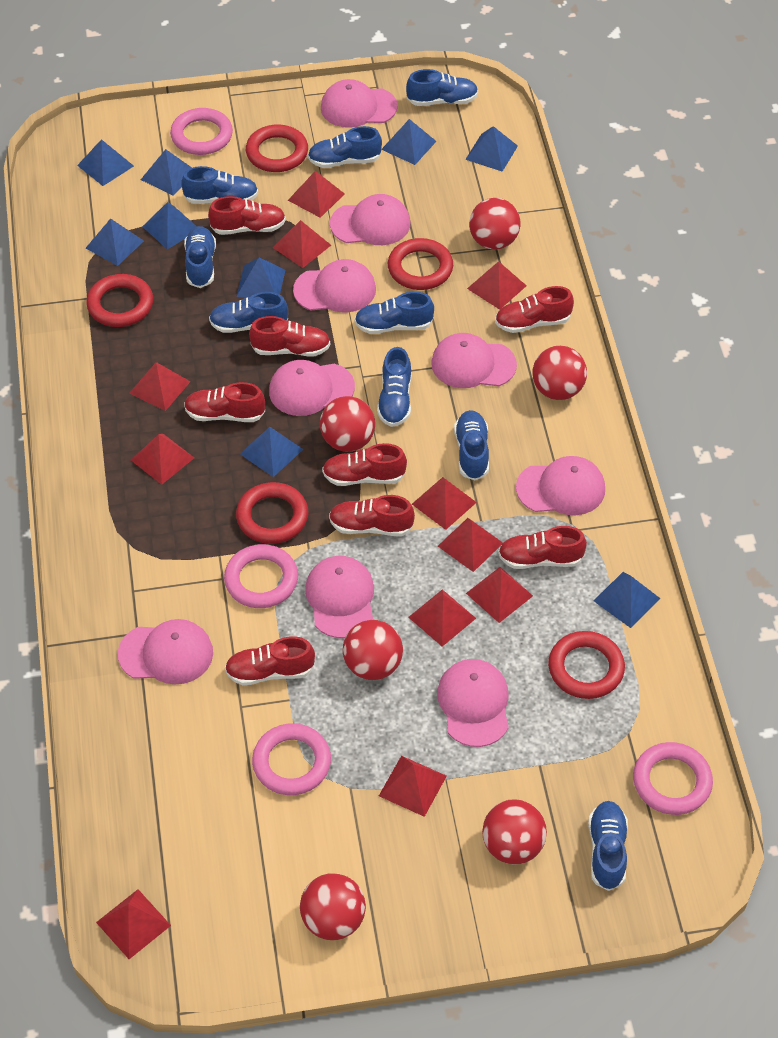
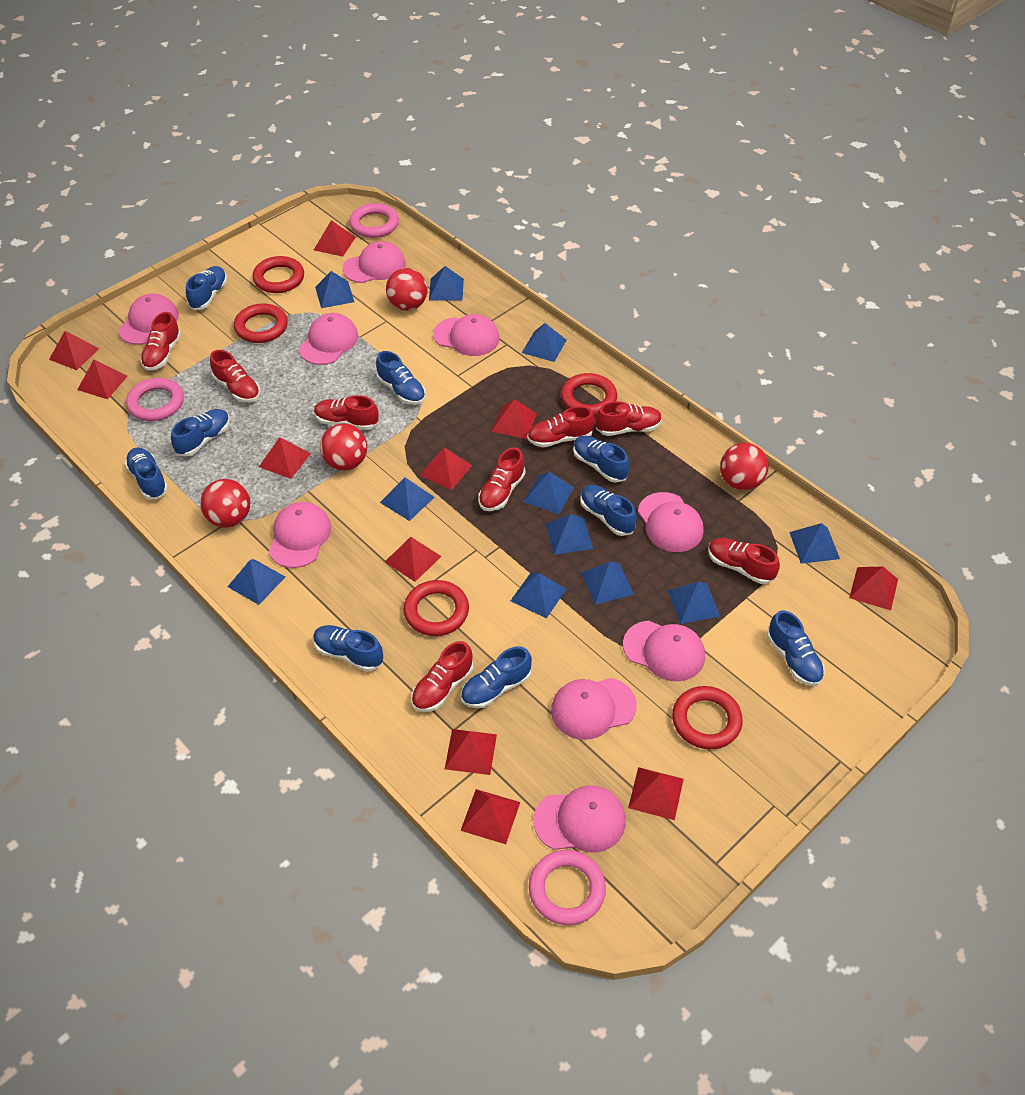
blue pyramid: [77,139,134,186] [86,218,144,266] [141,149,192,195] [142,202,197,249] [236,257,285,298] [240,427,304,477] [381,119,436,165] [465,126,518,172] [594,572,661,628] = 9 -> [227,559,285,605] [315,271,354,308] [380,477,435,521] [429,266,464,301] [511,572,566,618] [522,323,566,362] [524,472,574,514] [546,514,593,555] [581,562,634,605] [668,581,720,624] [789,523,840,564] = 11
pink ring: [170,108,233,155] [224,544,298,608] [252,723,331,795] [633,742,713,815] = 4 -> [126,378,184,421] [349,203,399,238] [529,850,606,925] = 3
red ball: [300,873,366,940] [320,396,375,452] [343,620,403,680] [469,198,520,250] [482,799,547,865] [532,346,587,400] = 6 -> [200,479,250,528] [320,423,367,470] [386,268,427,311] [720,443,768,490] = 4

